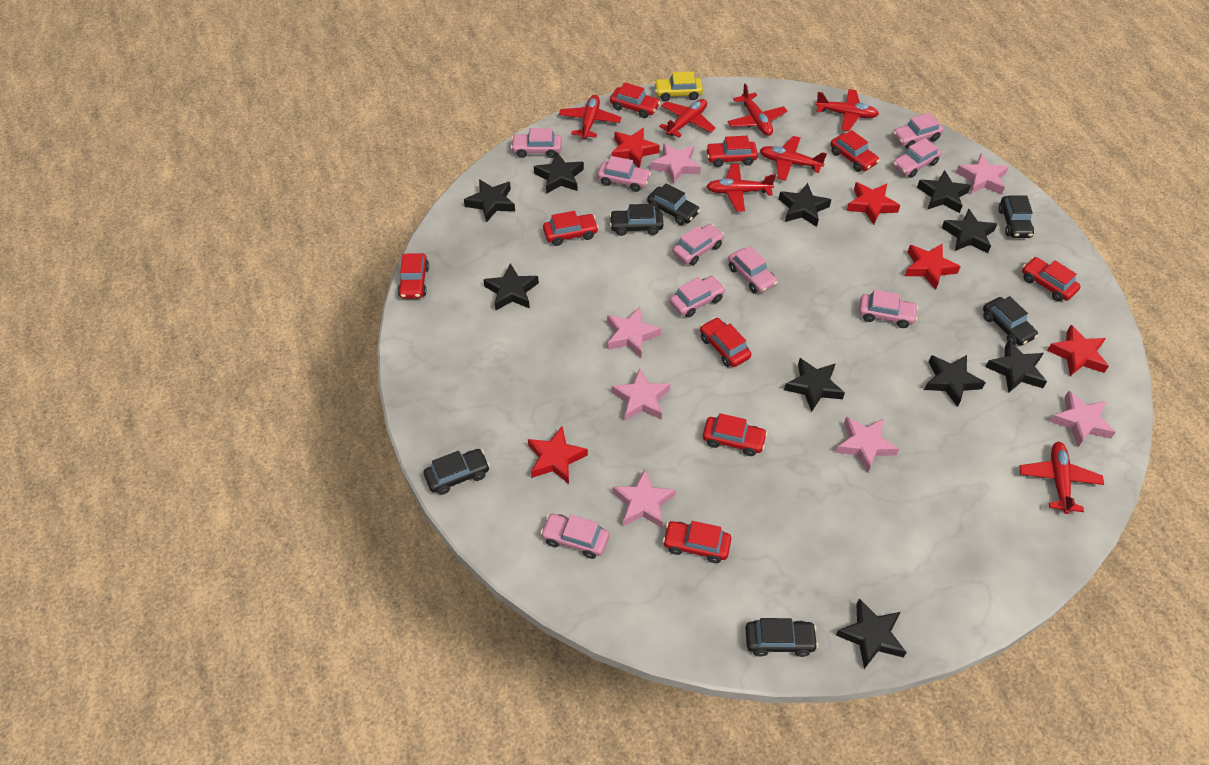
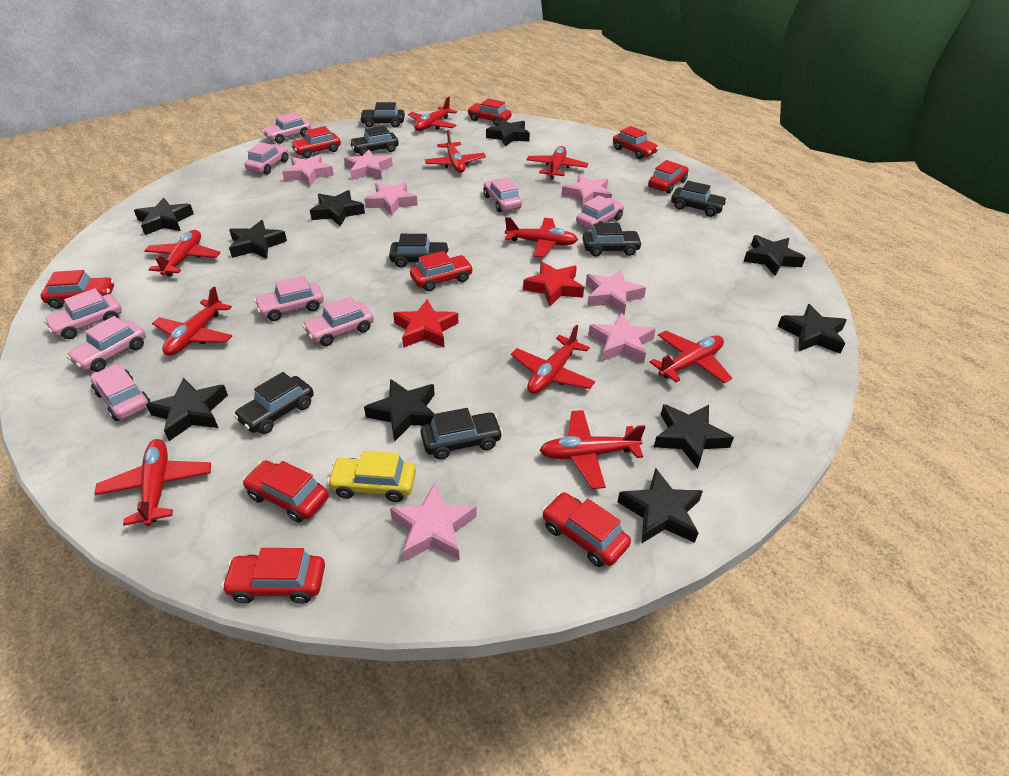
black car: [424,449,490,495] [609,204,663,236] [647,183,700,225] [745,618,818,657] [983,296,1038,346] [998,196,1034,238] = 6 -> [234,372,314,434] [349,126,399,156] [359,102,405,128] [389,234,450,268] [420,408,503,460] [583,223,642,257] [671,181,727,217] = 7
red plane: [559,95,622,139] [659,99,716,138] [706,164,776,211] [728,83,787,136] [760,136,827,181] [815,89,879,131] [1019,442,1104,514] = 7 -> [94,439,211,526] [144,230,221,277] [152,286,232,356] [408,97,457,131] [425,130,486,173] [505,217,578,258] [511,324,595,394] [526,146,588,180] [539,410,645,489] [650,330,732,384] = 10
red star: [528,426,588,484] [611,128,660,168] [846,182,900,225] [905,243,961,290] [1047,325,1109,376] = 5 -> [393,299,459,348] [523,262,584,306] = 2

